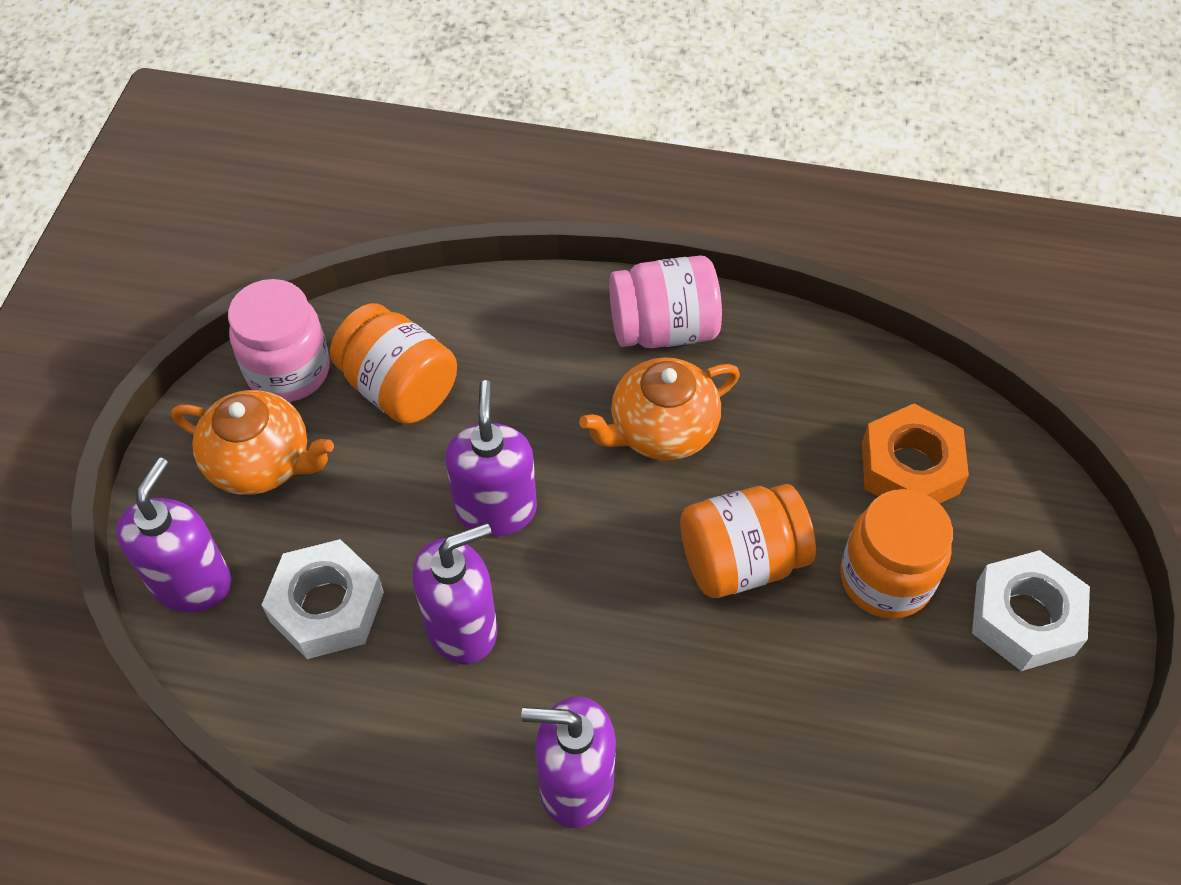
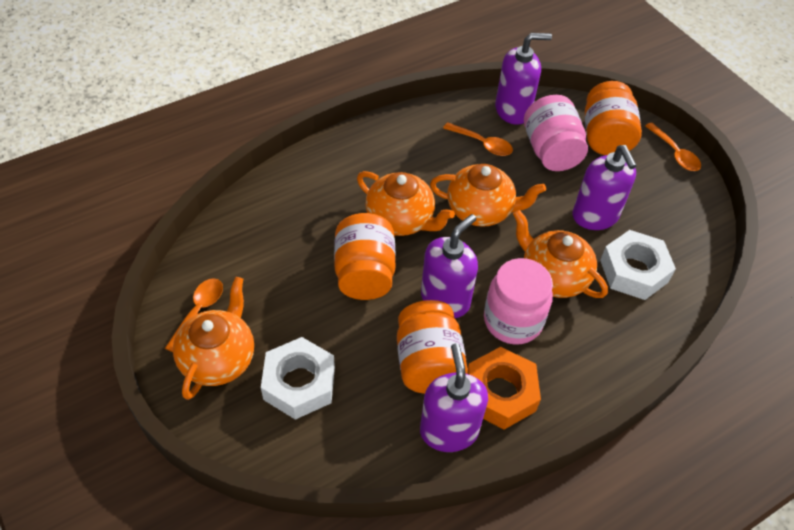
orange spoon: none = 0 -> [165,278,223,352] [443,122,513,156] [645,123,701,171] = 3
orange teapot: [172,390,334,495] [579,357,740,460] = 2 -> [173,277,254,400] [357,171,455,236] [430,164,546,227] [513,210,608,298] = 4

